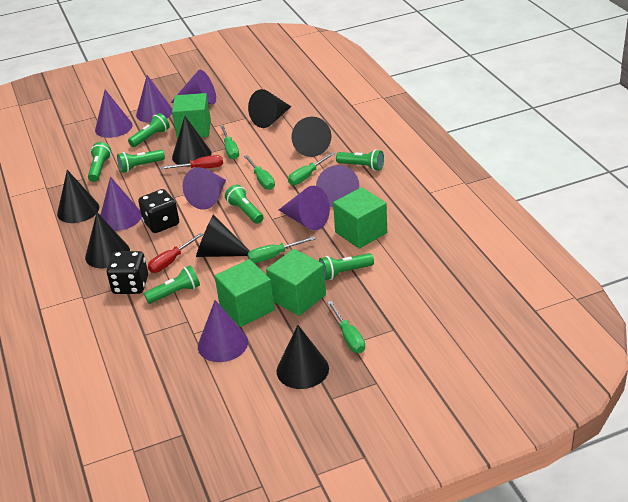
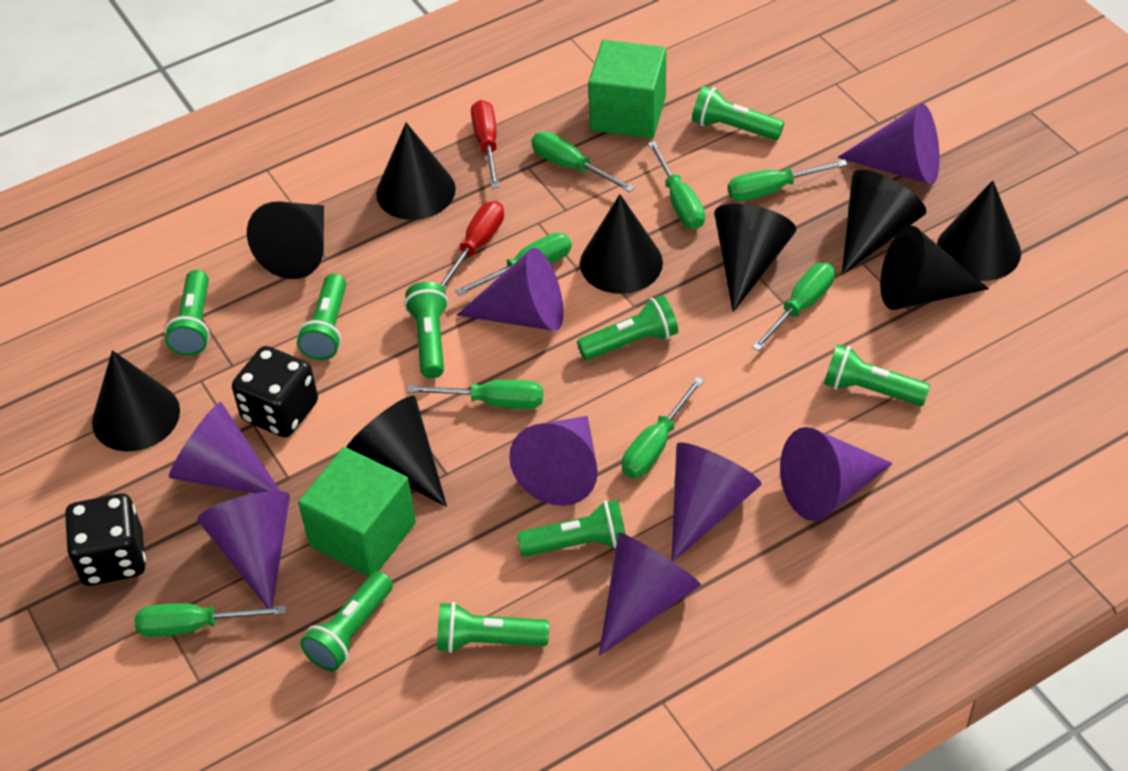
black cone: [57,170,99,223] [85,212,130,268] [172,116,211,167] [196,215,249,257] [248,89,291,128] [277,325,329,389] [291,117,331,157] = 7 -> [92,350,180,451] [247,201,324,279] [346,395,447,507] [376,122,456,220] [580,194,663,294] [714,204,796,312] [842,170,927,275] [880,226,989,310] [937,180,1021,281] = 9
green cube: [172,93,211,139] [215,259,275,327] [266,249,326,316] [333,187,387,249] = 4 -> [298,447,416,576] [588,40,666,139] = 2
green flashlight: [88,142,111,182] [117,150,165,173] [128,113,170,147] [144,265,200,304] [225,185,264,224] [319,253,374,280] [336,149,384,171] = 7 -> [165,270,210,356] [297,273,346,360] [300,571,393,672] [404,282,448,378] [437,602,549,653] [517,500,626,557] [577,295,678,360] [692,86,784,140] [824,344,930,406] = 9
green screwdriver: [220,125,239,159] [244,155,275,190] [247,236,316,263] [288,152,335,185] [327,301,365,353] = 5 -> [135,603,286,637] [407,380,543,409] [455,233,572,296] [531,132,635,192] [622,377,704,478] [648,141,705,229] [728,159,848,201] [752,263,835,351] = 8

